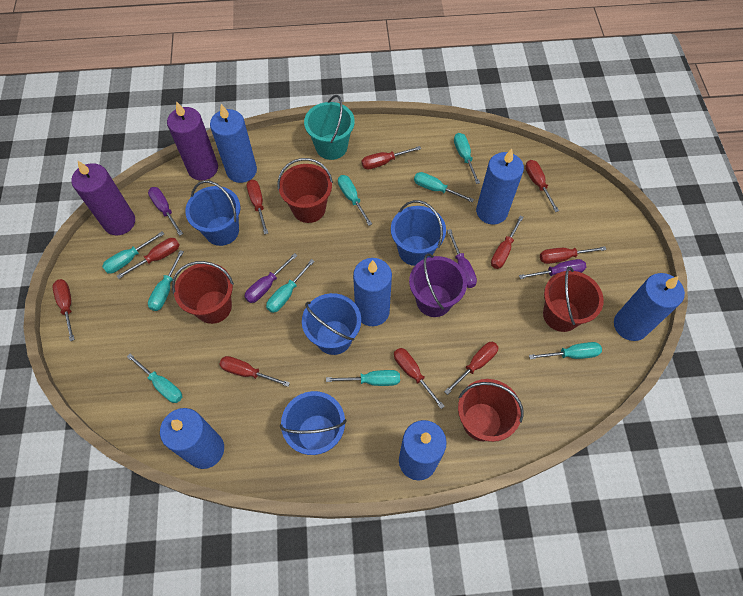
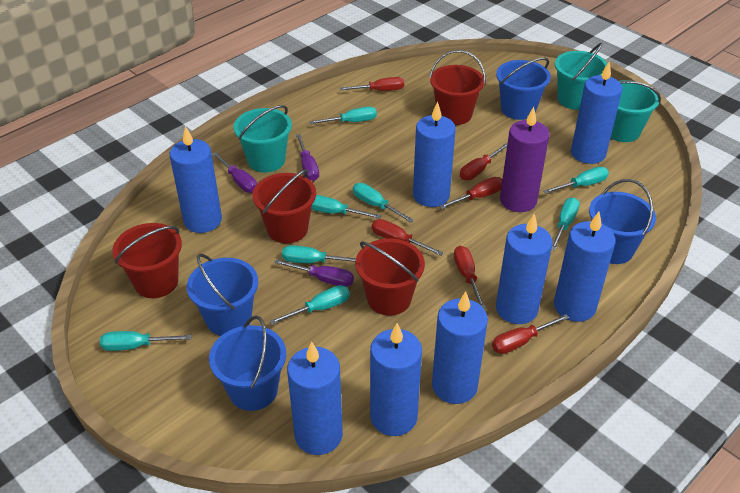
blue candle: [160,408,224,469] [210,104,257,183] [353,258,392,326] [399,420,447,481] [476,149,524,225] [614,273,685,341] = 6 -> [170,126,222,233] [287,342,343,455] [370,323,422,436] [413,102,456,207] [432,291,488,404] [496,214,552,324] [554,212,616,322] [571,62,623,164] = 8
purple bucket: [409,253,467,317] = 1 -> none = 0
purple candle: [72,161,135,235] [167,101,218,180] = 2 -> [500,107,550,212] = 1
purple screwdriver: [148,187,183,236] [244,253,298,303] [447,229,477,288] [519,259,586,279] = 4 -> [212,152,257,193] [274,259,354,287] [296,134,319,181] = 3
red screwdriver: [52,279,75,341] [117,238,179,279] [219,356,290,387] [247,180,268,234] [362,146,421,169] [394,348,445,409] [444,342,498,395] [491,215,524,269] [525,160,559,212] [540,246,606,264] = 10 -> [340,77,404,91] [372,219,444,256] [439,177,502,209] [454,246,486,309] [460,143,508,180] [492,314,570,354] = 6
turquoise bucket: [304,95,355,160] = 1 -> [234,105,292,173] [555,43,608,110] [611,80,661,142] = 3
turquoise screwdriver: [102,231,164,274] [127,354,182,403] [148,250,184,311] [266,259,315,313] [326,370,400,386] [338,175,372,226] [414,172,474,202] [454,133,480,184] [529,342,602,359] = 9 -> [100,331,191,351] [270,285,350,325] [282,245,356,263] [309,107,377,124] [311,195,381,219] [353,183,414,223] [543,167,609,194] [551,198,580,250] = 8

